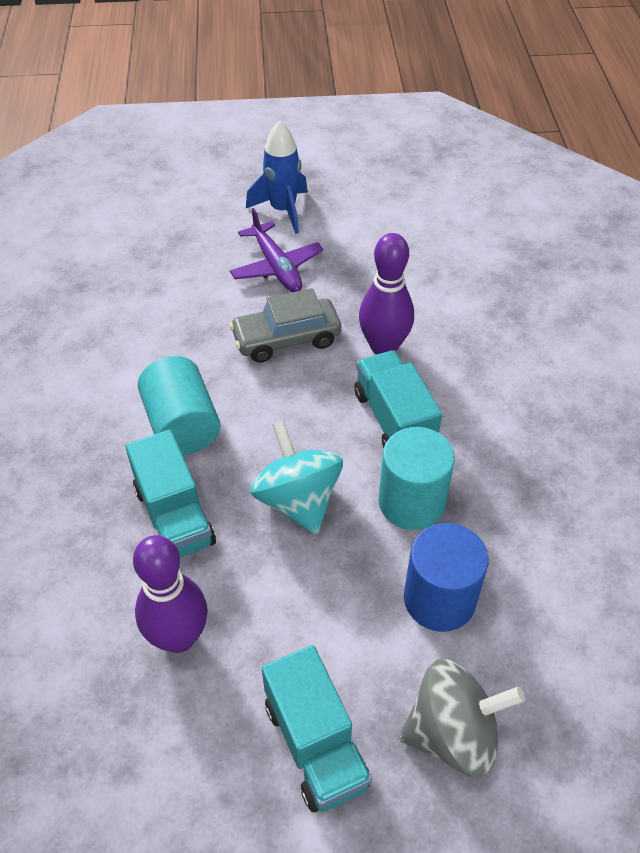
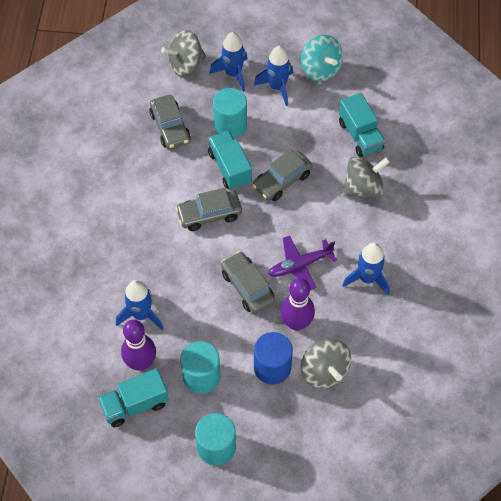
blue rocket: [246,121,308,234] = 1 -> [116,280,164,330] [210,32,248,92] [254,46,293,106] [342,243,389,295] = 4
grey car: [229,288,341,363] = 1 -> [149,95,191,149] [175,188,242,231] [221,251,275,314] [252,149,312,201] = 4
grey spinning top: [399,659,525,777] = 1 -> [161,30,206,77] [301,338,351,388] [342,157,390,198] = 3
turquoise cylinder: [138,356,220,455] [378,427,455,530] = 2 -> [180,341,220,394] [195,413,236,466] [213,88,247,138] = 3

